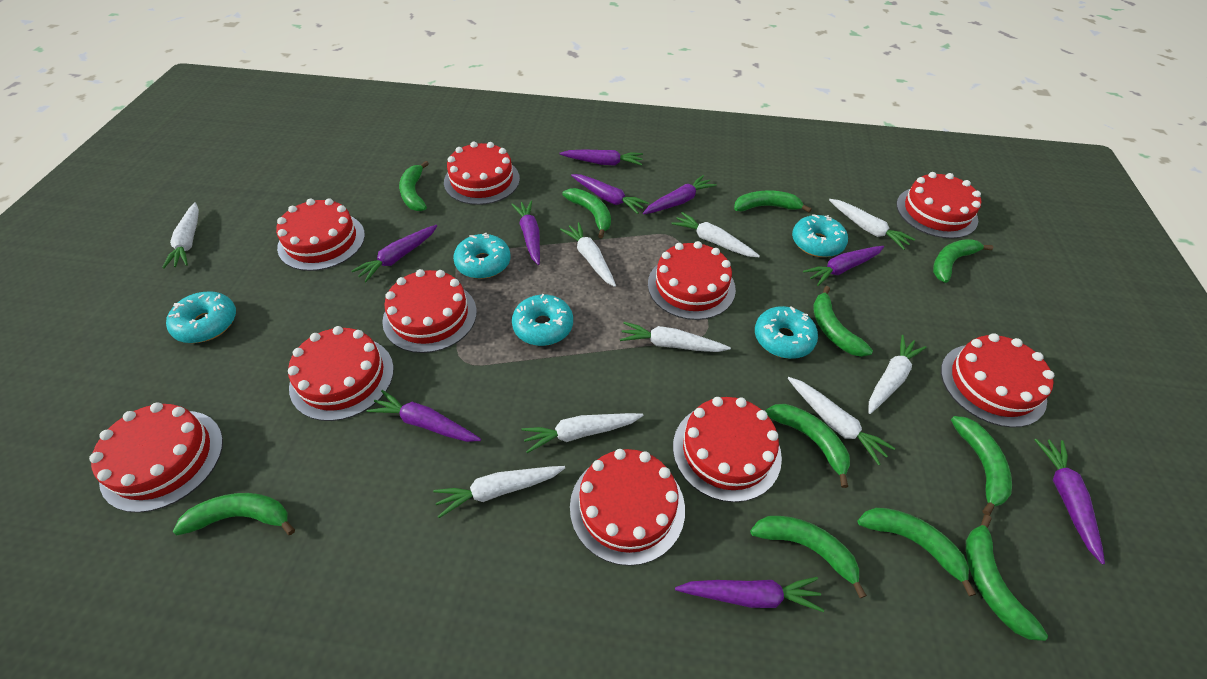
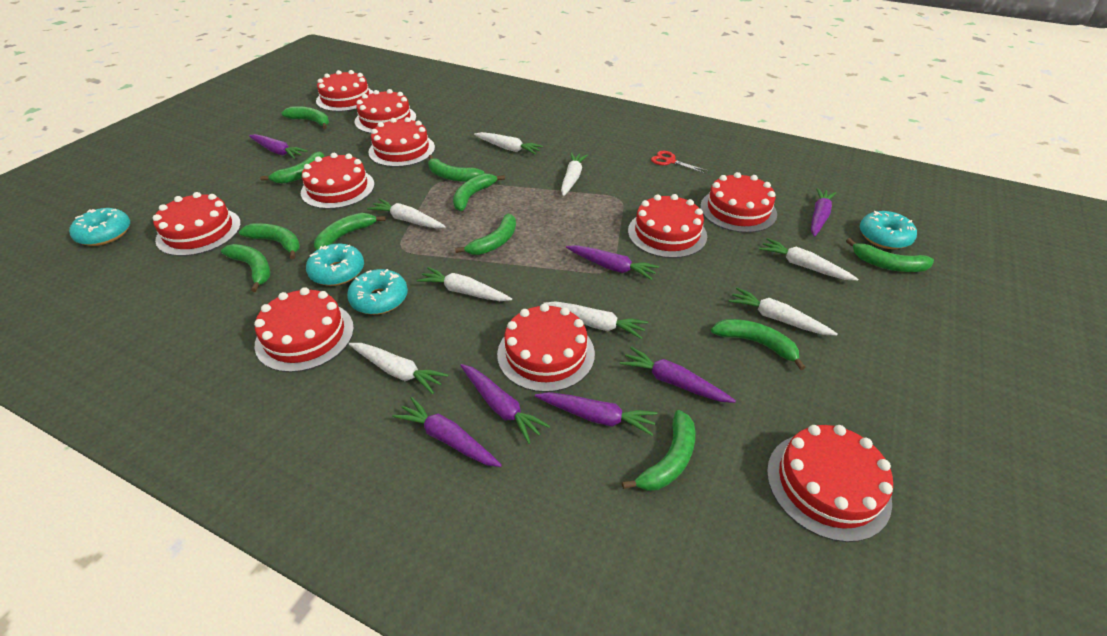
purple carrot: [352,225,437,282] [367,390,481,442] [511,201,540,265] [560,149,643,166] [571,174,649,214] [643,175,717,214] [675,577,824,612] [803,246,884,286] [1035,439,1105,564] = 9 -> [249,134,308,159] [393,397,502,467] [460,364,550,444] [535,392,657,436] [566,245,659,280] [620,347,736,403] [811,188,836,237] = 7
red scissors: none = 0 -> [651,151,709,173] = 1
turquoise donut: [166,291,236,343] [453,233,511,279] [512,294,573,346] [755,306,818,359] [792,214,848,257] = 5 -> [69,208,130,246] [306,244,364,286] [347,269,408,315] [860,211,917,249] = 4
white carrot: [162,202,199,269] [433,466,565,518] [521,413,644,453] [560,222,616,287] [620,322,731,352] [671,212,760,257] [787,377,895,465] [829,199,915,250] [868,335,926,414] = 9 -> [349,343,448,394] [367,199,446,228] [416,267,512,301] [474,132,543,155] [543,301,648,339] [561,153,588,196] [728,288,838,336] [759,238,858,281] = 8

